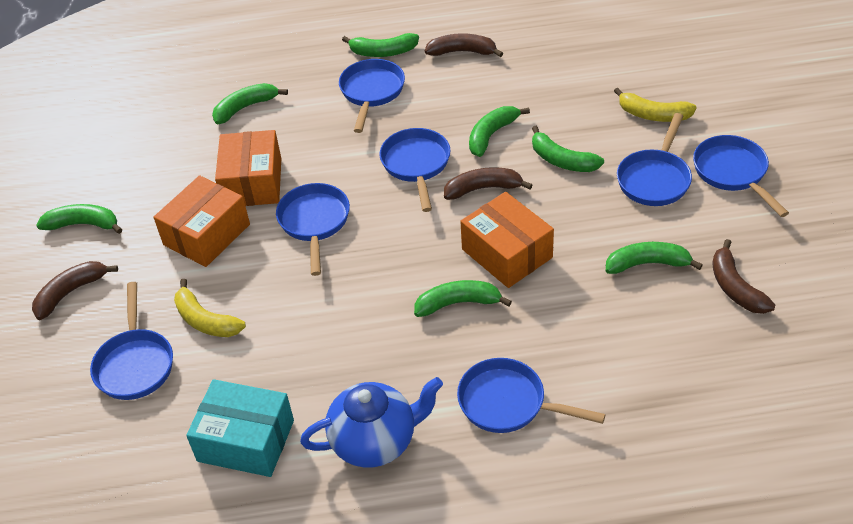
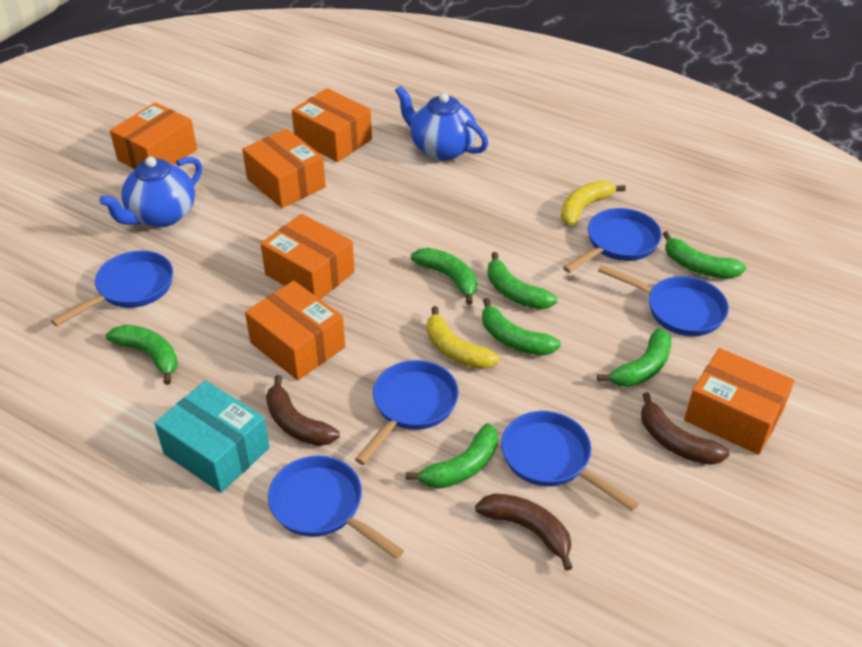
blue pan: [90,282,173,400] [276,183,350,276] [339,59,405,133] [379,128,450,212] [457,358,606,433] [617,113,692,206] [693,135,789,217] = 7 -> [51,250,173,326] [268,456,404,559] [355,360,459,465] [501,411,639,511] [563,208,662,273] [598,264,729,336] = 6
blue teapot: [300,377,443,467] = 1 -> [99,157,202,227] [395,86,488,161] = 2
brown banana: [32,261,118,320] [425,33,503,57] [444,167,532,200] [712,239,775,314] = 4 -> [266,375,340,446] [475,493,573,571] [641,392,730,465] = 3
orange box: [154,175,250,267] [215,130,281,206] [460,192,554,288] = 3 -> [110,102,197,170] [242,129,326,208] [245,281,345,380] [261,214,355,300] [292,88,372,162] [684,348,795,455] = 6

